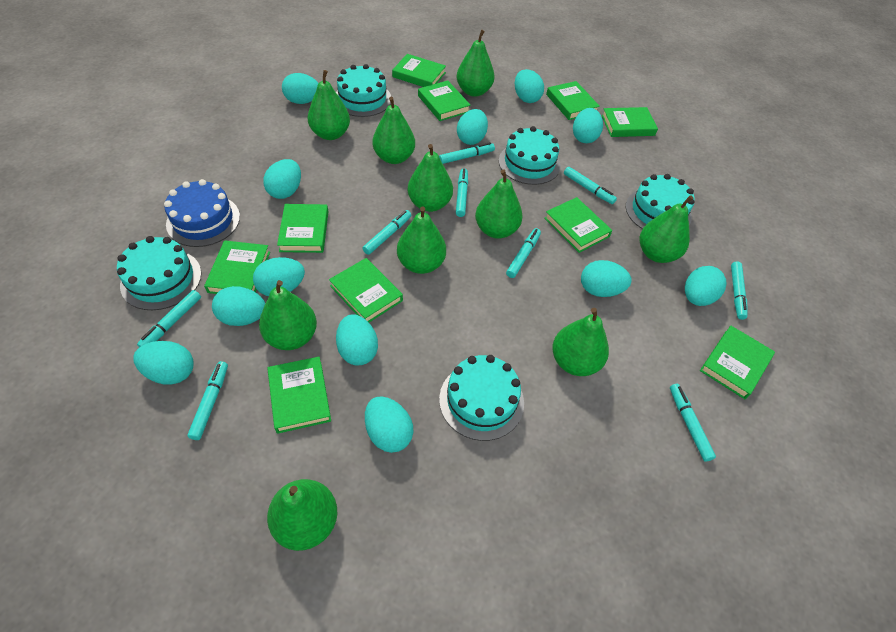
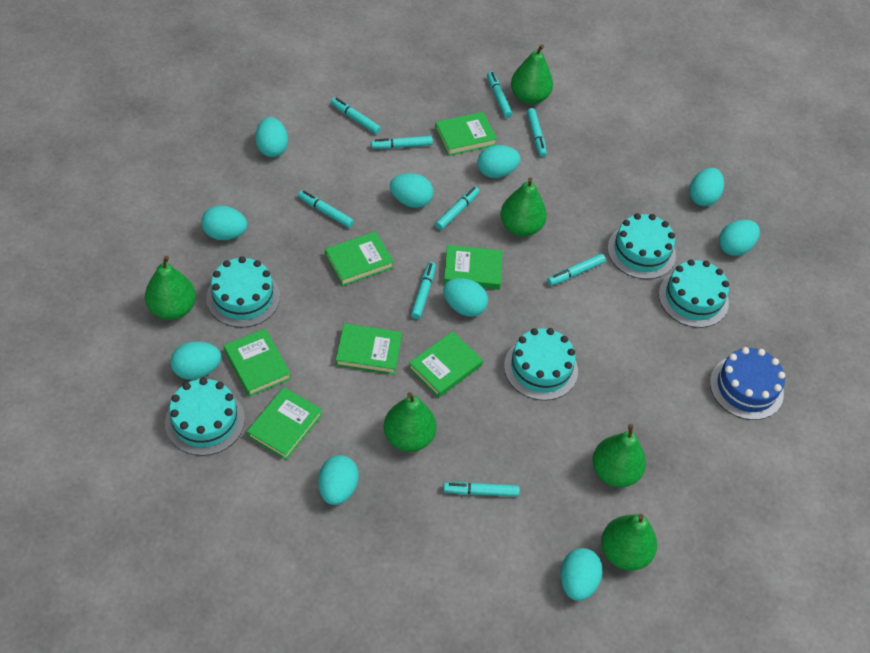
green book: [204,240,270,294] [267,357,331,434] [277,204,328,253] [329,258,403,322] [392,54,446,87] [418,80,471,121] [544,197,612,253] [546,81,600,120] [602,107,658,137] [700,326,775,399] = 10 -> [224,328,291,397] [247,387,322,460] [325,231,394,286] [336,323,402,375] [408,331,483,398] [435,112,497,156] [444,245,503,290] = 7
green pear: [259,280,317,350] [267,479,337,551] [308,70,350,140] [372,97,415,164] [397,206,446,274] [408,144,453,212] [457,30,495,97] [475,169,523,239] [552,308,609,376] [640,195,693,263] = 10 -> [145,256,196,320] [384,392,436,452] [500,177,547,236] [511,44,553,105] [592,424,646,487] [601,514,657,571] = 6
turquoise egg: [133,341,193,385] [212,286,265,326] [253,257,305,296] [263,159,301,199] [282,73,318,104] [336,314,378,366] [365,396,413,453] [457,109,488,145] [515,69,544,103] [573,108,603,143] [581,260,631,297] [685,266,727,306] = 12 -> [171,341,221,379] [201,205,248,240] [255,117,288,157] [318,455,359,505] [390,173,433,208] [443,278,488,317] [477,145,520,178] [561,548,603,601] [689,168,724,206] [719,219,760,256] = 10

